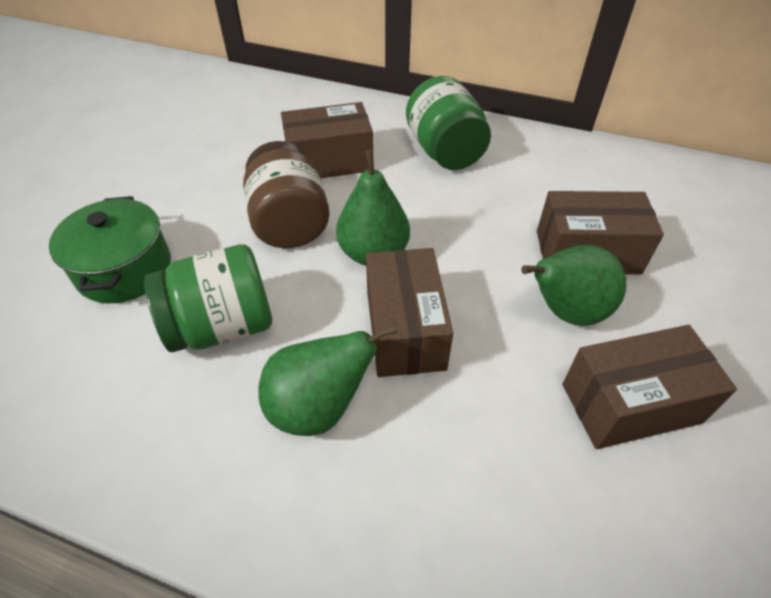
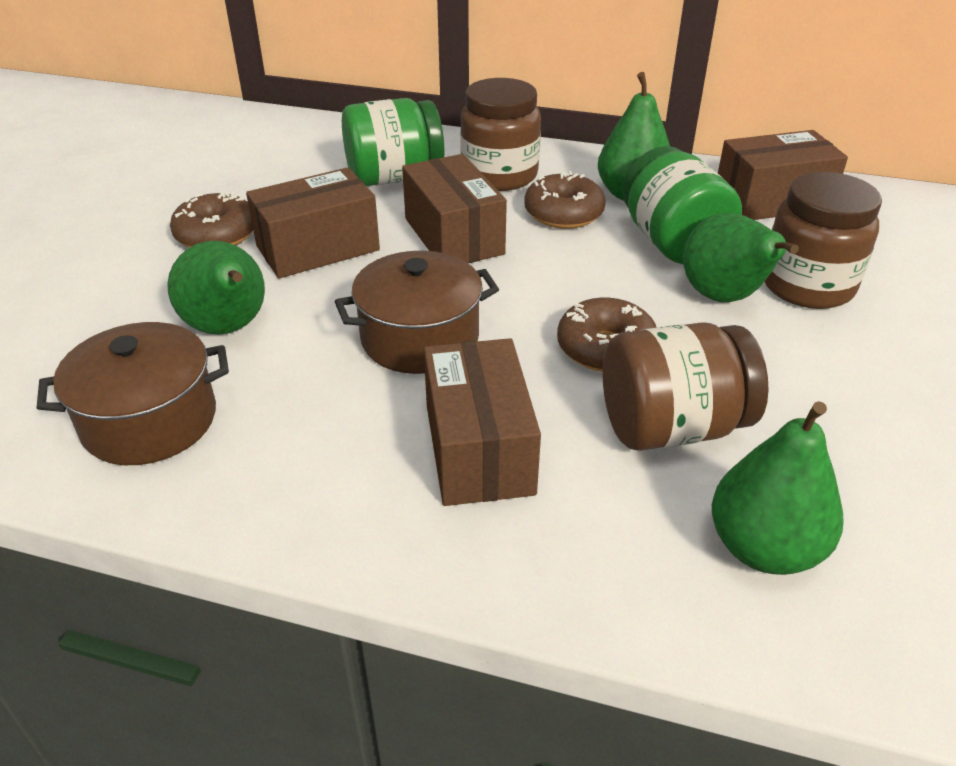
brown donut: none = 0 -> [170,192,253,248] [524,171,606,229] [557,298,657,372] = 3
brown jar: [243,141,329,248] = 1 -> [460,78,541,191] [602,322,769,451] [764,172,882,309] = 3
brown pot: none = 0 -> [36,322,229,465] [335,251,499,374] = 2
green pear: [258,324,398,436] [336,150,410,266] [521,245,627,326] = 3 -> [167,241,265,334] [598,72,670,201] [683,213,799,302] [712,401,844,575] = 4
green pot: [49,196,171,303] = 1 -> none = 0

